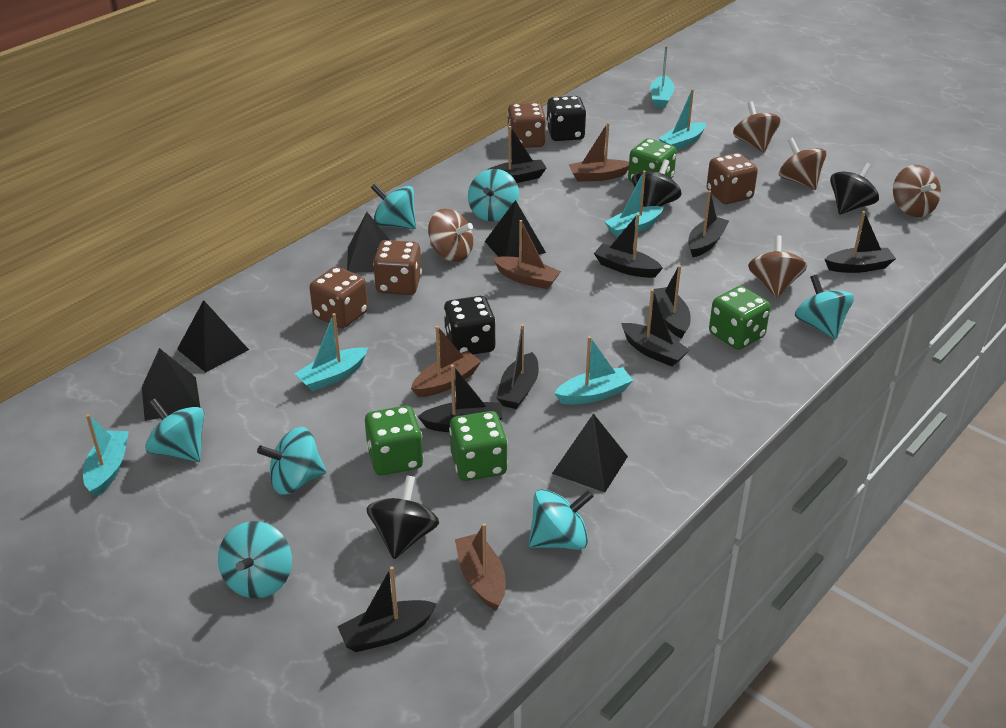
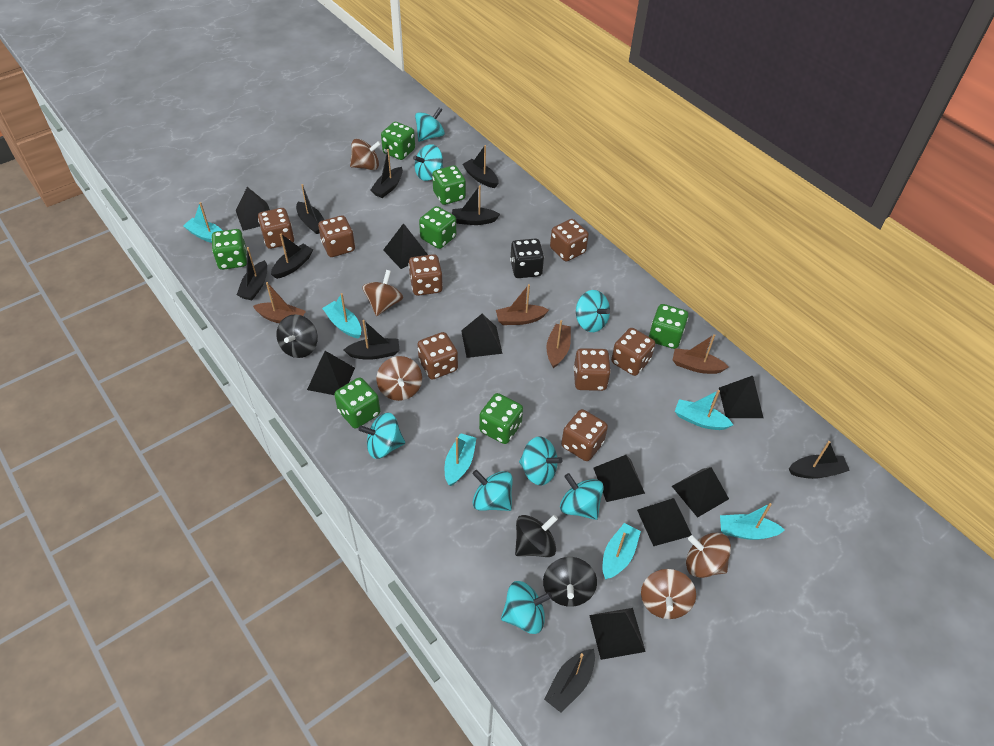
black dice: [444,296,496,355] [546,96,586,141] = 2 -> [510,239,544,278] = 1
black pyramid: [142,348,200,421] [177,300,249,372] [347,212,389,273] [485,200,546,257] [552,413,628,492] = 5 -> [236,187,270,231] [307,351,355,395] [383,223,428,269] [461,313,503,358] [589,608,646,660] [593,455,645,502] [637,498,692,546] [672,467,729,518] [719,376,764,418] = 9
brown dice: [309,266,368,329] [373,240,422,295] [507,103,546,148] [707,153,758,204] = 4 -> [258,208,294,249] [318,215,355,257] [408,254,443,296] [418,332,458,379] [550,219,589,261] [561,409,608,461] [574,348,611,391] [611,328,655,376] = 8
green dice: [365,406,423,476] [449,411,508,481] [628,138,677,182] [709,286,770,350] = 4 -> [212,229,247,270] [334,377,380,429] [381,122,415,160] [419,206,456,249] [432,165,466,205] [479,393,523,444] [649,304,688,349] = 7
turquoise spinning top: [145,398,204,462] [218,521,292,598] [257,427,327,495] [371,183,416,229] [468,169,519,222] [529,489,594,550] [795,274,854,339] = 7 -> [358,413,405,459] [413,144,443,181] [415,107,445,142] [472,470,513,511] [501,581,552,634] [519,436,563,486] [560,473,604,520] [576,290,610,332] = 8

